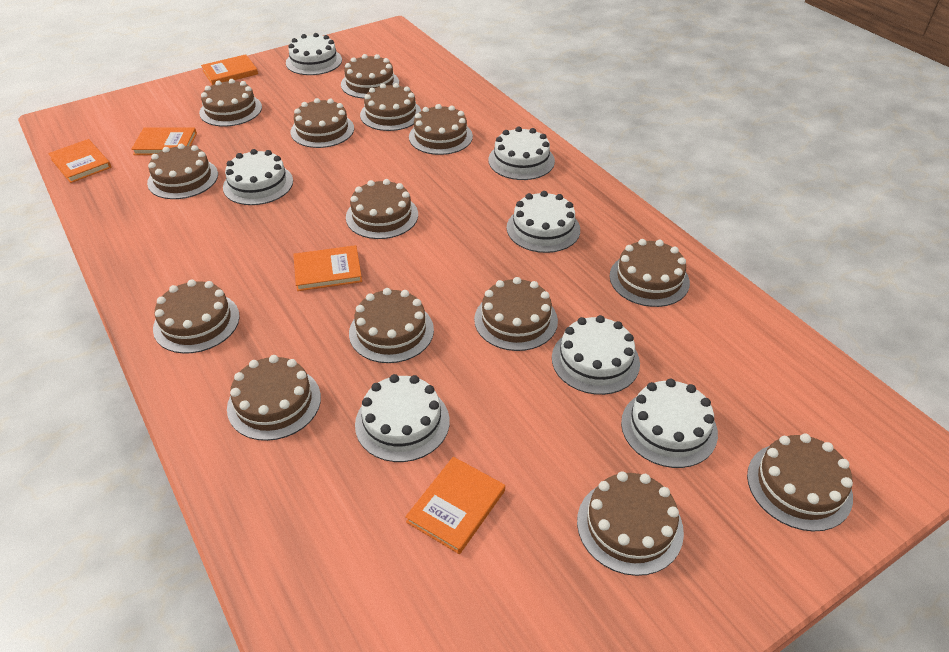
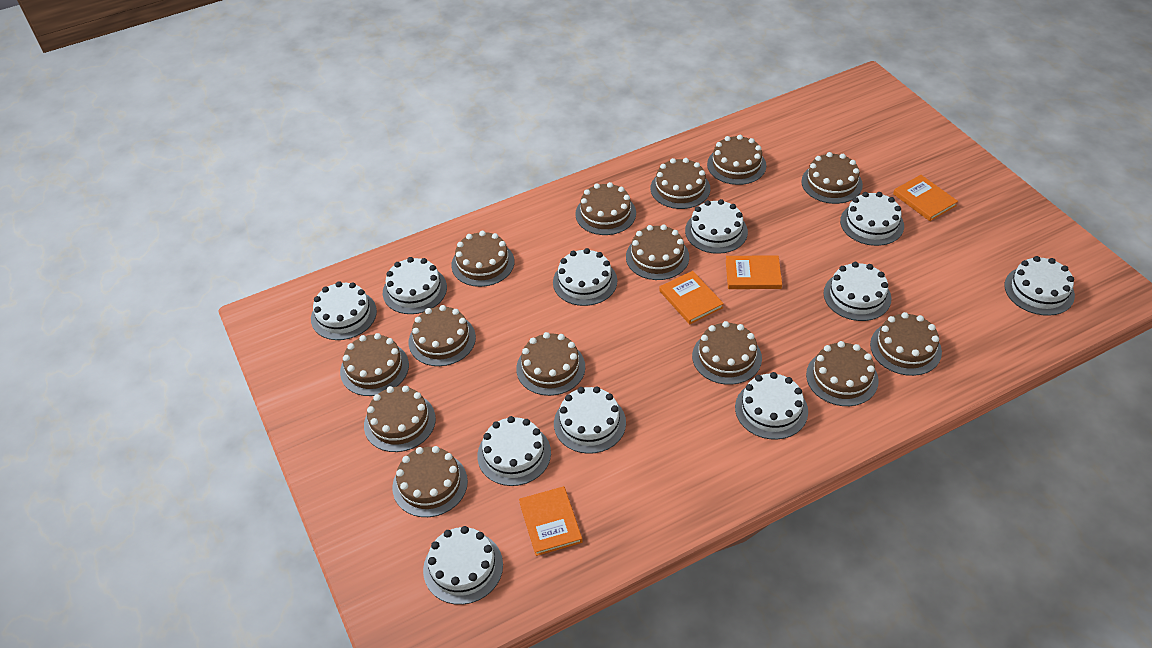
orange book: [48,139,111,183] [131,127,197,155] [201,54,258,85] [293,245,362,291] [405,457,505,554] = 5 -> [519,486,583,556] [659,271,724,324] [726,256,782,289] [893,175,958,221] = 4
white cake: [223,149,293,205] [286,33,342,75] [355,374,450,462] [488,127,555,180] [507,191,580,253] [552,315,640,395] [621,379,718,468] = 7 -> [311,281,377,340] [383,257,447,314] [423,526,503,605] [477,416,551,486] [553,248,617,306] [554,386,626,454] [685,199,748,254] [735,372,808,440] [823,262,891,321] [840,192,904,246] [1004,256,1075,316] = 11

